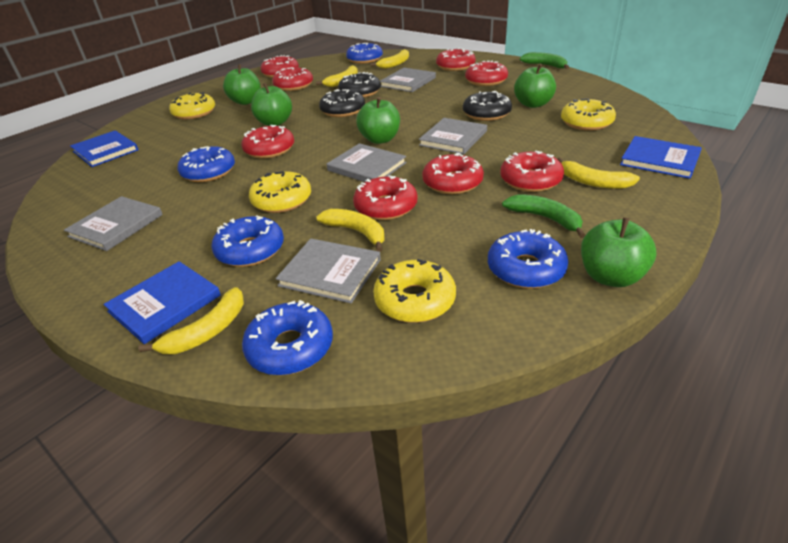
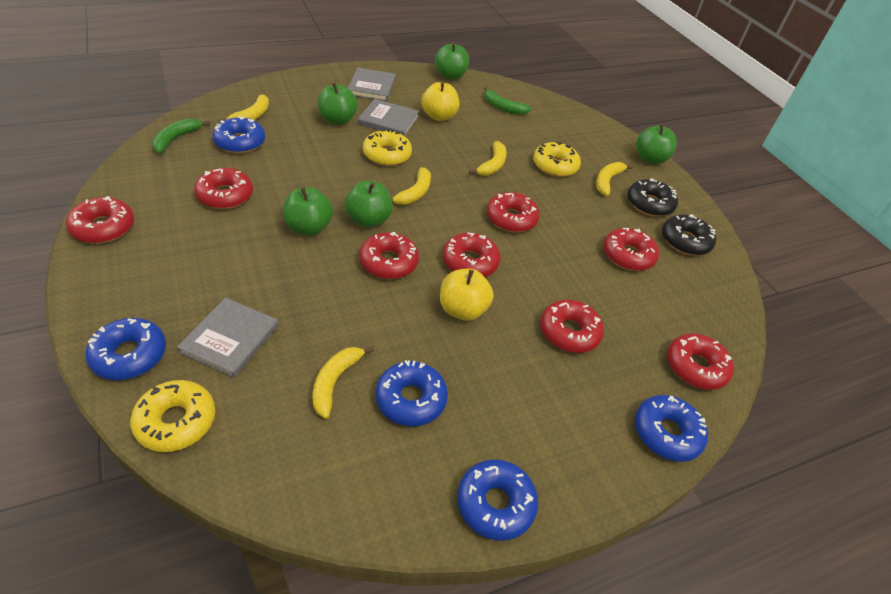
black donut: [319,89,365,117] [338,72,381,98] [463,91,512,121] = 3 -> [627,178,678,217] [662,214,716,255] = 2
blue book: [70,130,138,167] [103,261,221,344] [620,136,702,179] = 3 -> none = 0
grey book: [64,196,163,251] [276,238,381,304] [327,143,407,182] [380,68,436,92] [419,118,487,154] = 5 -> [177,297,279,378] [348,68,396,101] [358,99,419,136] = 3
yellow apple: none = 0 -> [421,82,459,121] [440,269,494,321] = 2
yellow donut: [169,92,215,120] [249,171,311,213] [373,259,456,323] [561,99,616,131] = 4 -> [130,380,215,452] [363,129,412,166] [533,142,581,177] = 3

